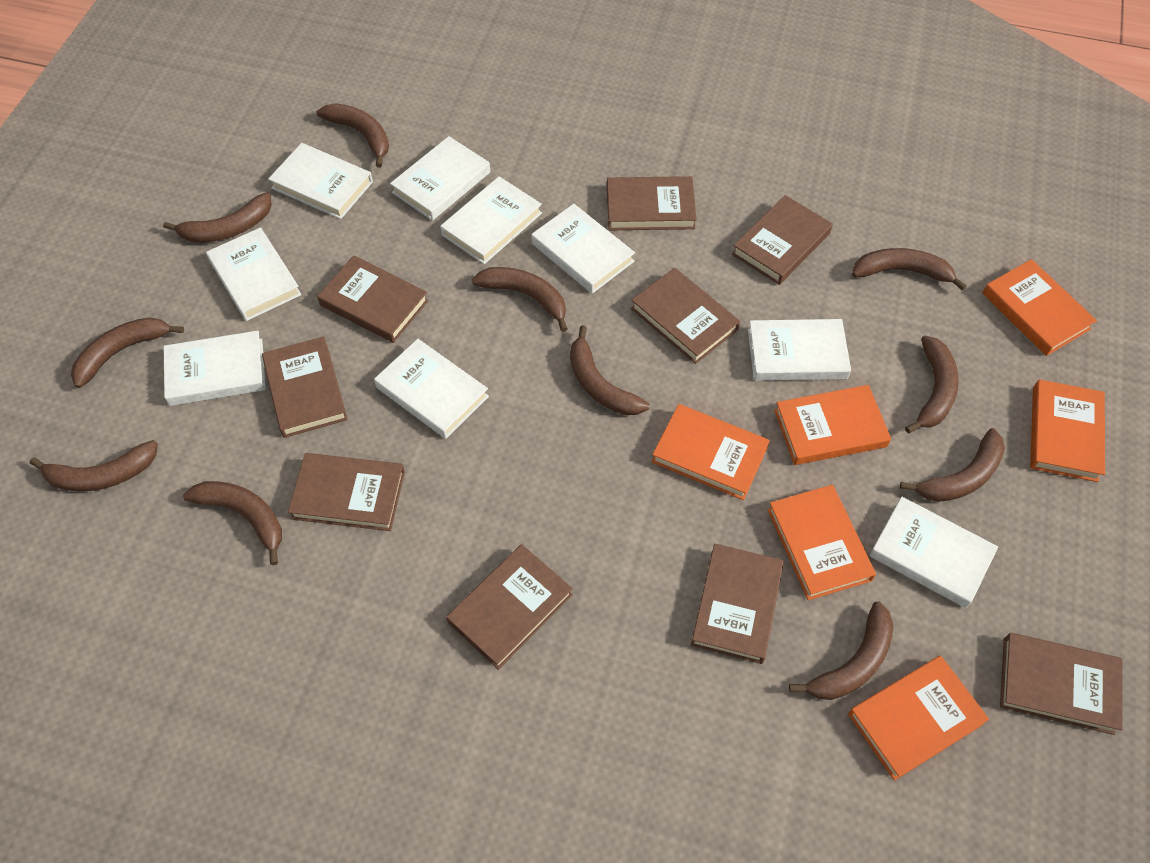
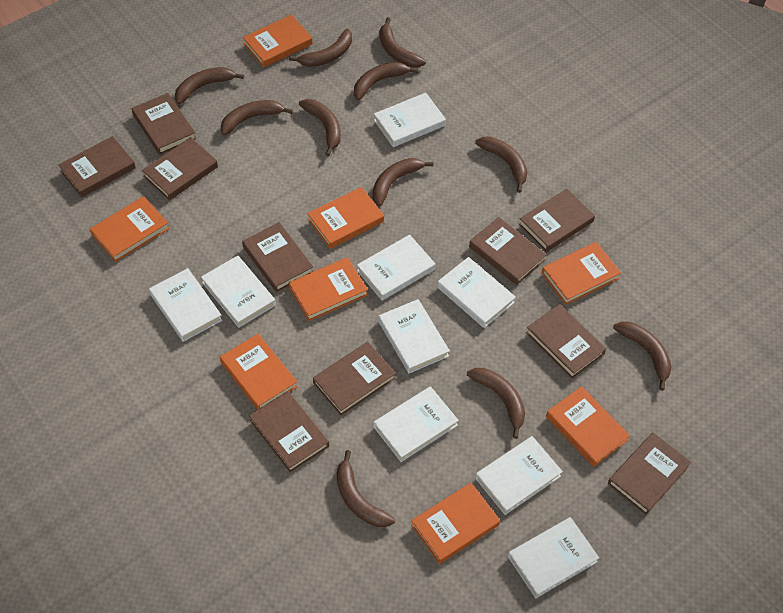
brown book: [262,337,348,438] [288,453,405,531] [317,256,429,343] [446,544,573,670] [607,176,697,230] [631,268,740,364] [691,543,784,664] [732,195,833,285] [1000,633,1123,735] = 9 -> [59,136,136,197] [132,93,196,155] [142,137,218,201] [242,222,313,292] [249,391,329,473] [313,342,396,416] [469,217,547,285] [519,189,595,252] [526,304,606,379] [608,432,691,515] = 10
orange book: [652,404,770,500] [768,485,876,600] [774,385,891,465] [848,656,989,781] [983,259,1097,356] [1030,379,1105,482] = 6 -> [90,196,169,262] [220,334,298,410] [243,15,312,68] [289,257,368,321] [307,187,384,249] [411,483,500,564] [542,242,621,305] [546,386,630,467] = 8

